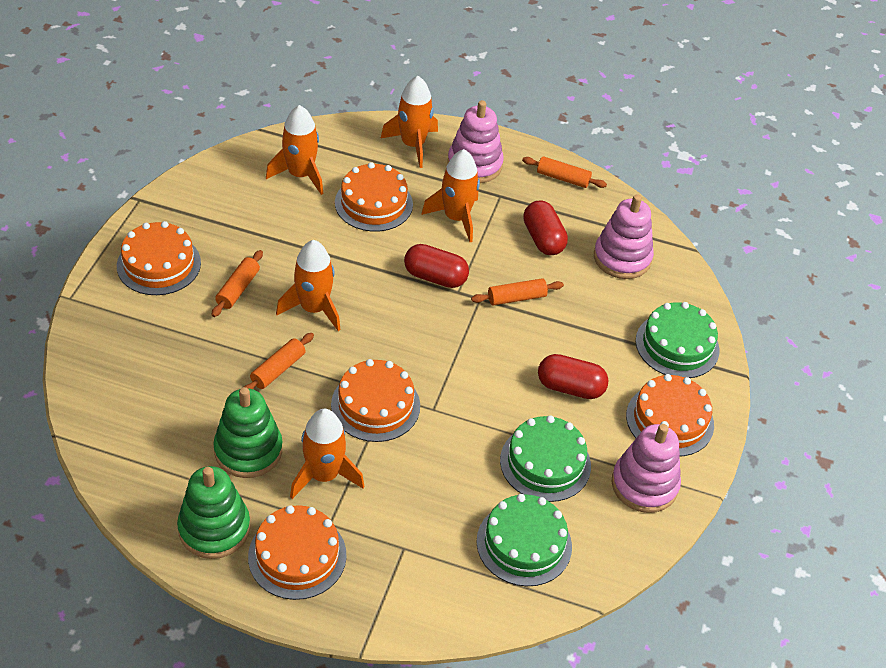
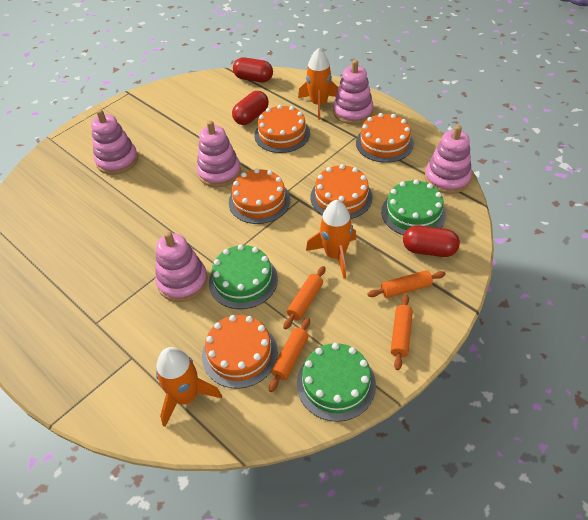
green stacking toy: [177,466,250,559] [213,387,283,478] = 2 -> none = 0
orange rocket: [266,105,323,195] [276,240,341,331] [290,409,364,499] [381,76,438,168] [421,149,480,242] = 5 -> [156,347,222,427] [298,48,338,120] [306,200,356,279] = 3
pink stacking toy: [447,100,504,183] [594,194,654,279] [612,424,681,513] = 3 -> [91,109,138,175] [155,231,208,302] [196,120,241,187] [333,60,374,124] [425,125,472,194] = 5

